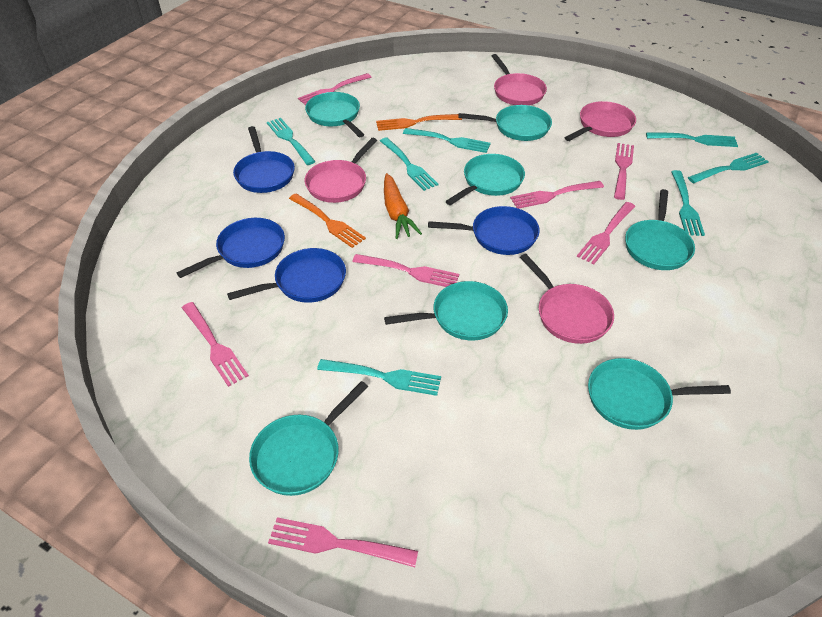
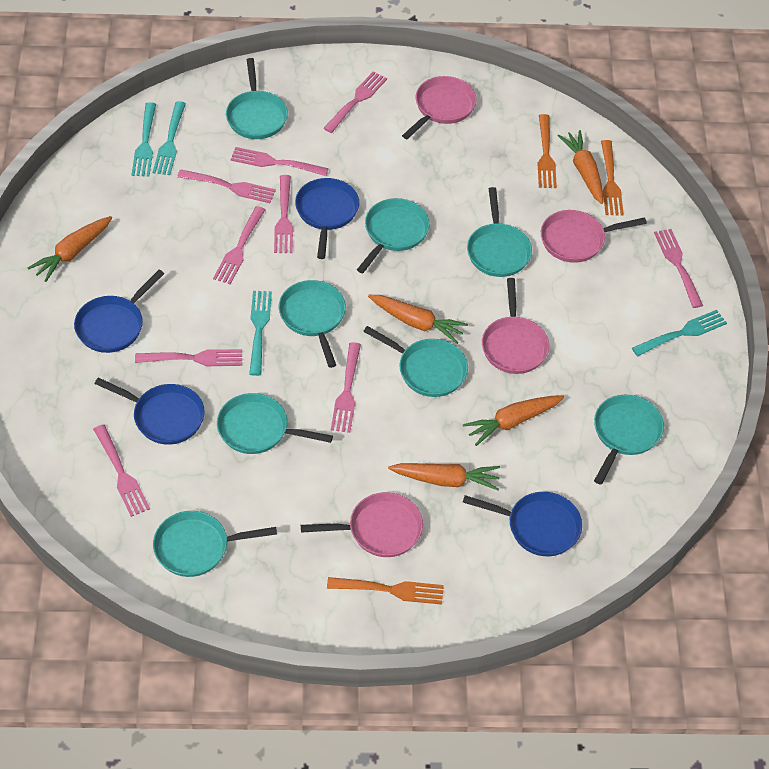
orange carrot: [384,173,422,239] = 1 -> [28,216,112,282] [368,295,468,344] [388,463,500,490] [463,396,564,446] [557,130,603,204] = 5
orange fork: [289,193,366,248] [376,114,462,131] = 2 -> [327,577,444,605] [538,114,557,188] [601,140,624,215] = 3
pink fork: [182,302,249,387] [268,517,418,567] [298,73,372,106] [352,254,459,287] [510,181,604,209] [577,202,636,264] [614,143,634,200] = 7 -> [93,424,150,517] [135,349,242,366] [177,169,276,203] [213,206,266,284] [230,147,329,176] [274,175,293,253] [323,71,387,133] [331,342,361,433] [654,229,703,308] = 9
turquoise fork: [267,118,316,165] [317,359,441,396] [380,137,438,191] [403,128,491,153] [646,132,738,147] [671,170,705,236] [688,153,769,183] = 7 -> [131,102,156,177] [153,101,186,175] [249,291,272,376] [632,310,727,356] = 4
turquoise pan: [249,381,368,496] [305,92,364,137] [384,281,508,341] [446,154,525,205] [458,105,552,141] [588,358,731,430] [625,189,695,270] = 7 -> [153,511,277,577] [217,393,333,454] [226,58,288,139] [279,280,346,368] [357,198,430,273] [363,326,468,397] [467,187,532,277] [594,395,664,485] = 8

